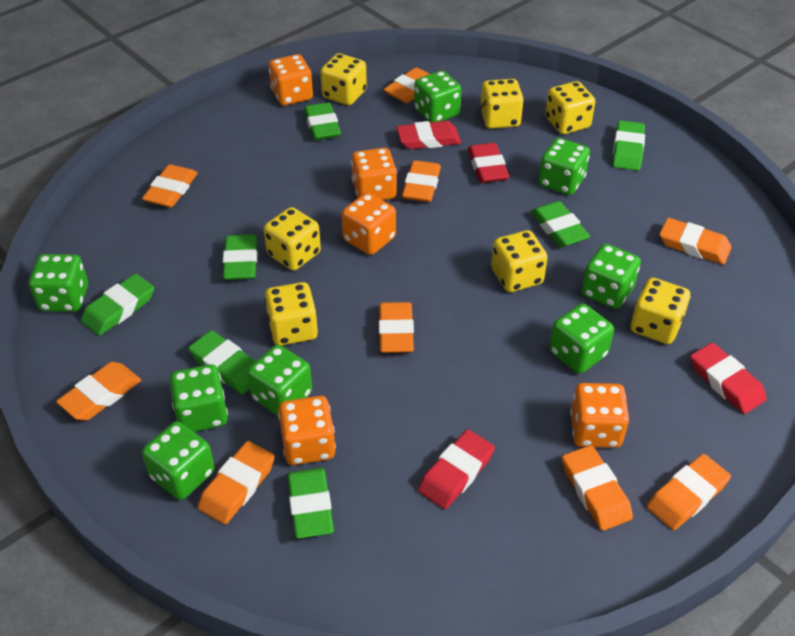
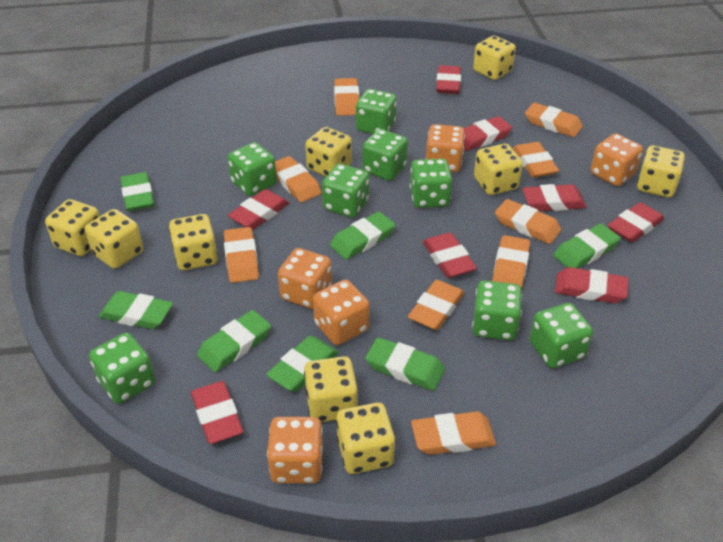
red eraser: [396,121,461,149] [418,430,495,509] [468,143,509,183] [690,342,767,414] = 4 -> [191,381,243,444] [228,189,289,230] [423,233,477,278] [436,65,461,94] [464,116,512,151] [522,184,587,211] [555,267,628,303] [608,202,664,242] = 8
yellow dice: [264,207,321,271] [265,282,318,345] [320,53,367,105] [480,79,524,129] [491,230,548,292] [545,81,595,134] [630,278,690,344] = 7 -> [45,199,100,256] [85,209,143,269] [169,214,218,270] [304,356,358,422] [305,127,352,176] [336,403,395,474] [473,36,516,80] [474,144,523,195] [637,146,685,197] = 9

